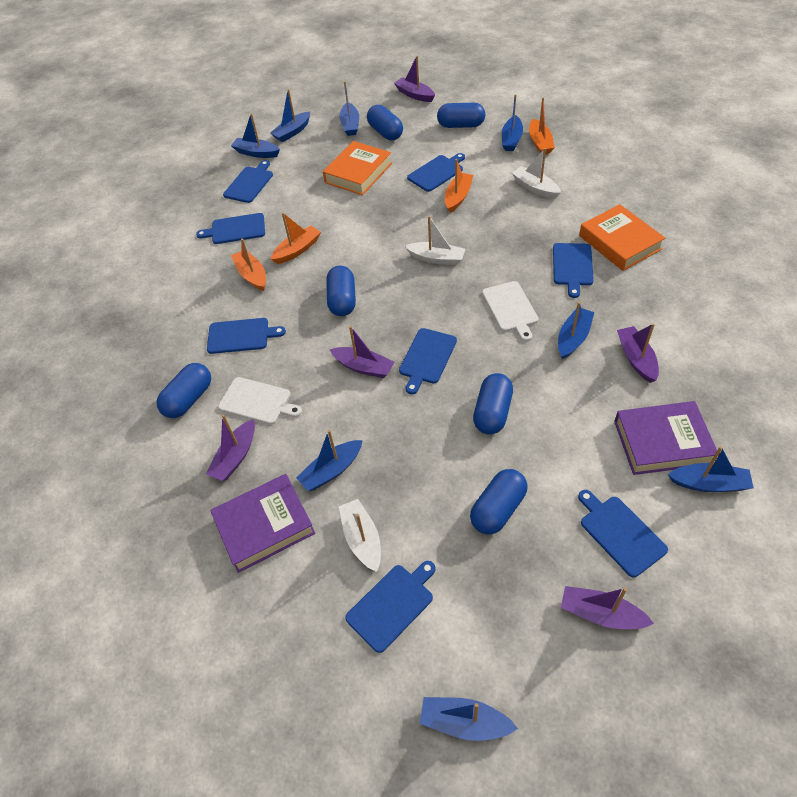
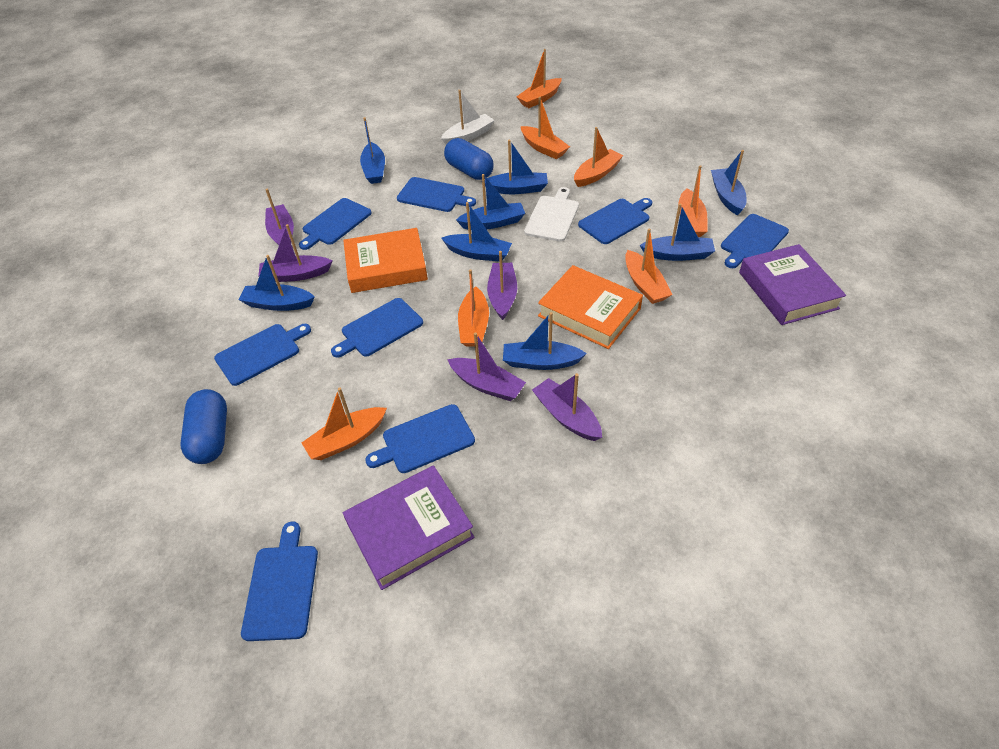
blue capsule: [156,363,211,418] [326,266,356,316] [367,105,403,140] [437,103,485,128] [470,469,528,535] [473,373,513,435] = 6 -> [180,389,227,464] [444,138,494,180] = 2
orange boat: [231,238,266,291] [271,213,321,264] [445,159,473,213] [529,97,555,154] = 4 -> [301,388,387,460] [458,269,489,347] [516,49,562,108] [521,97,570,159] [574,127,623,187] [625,228,673,304] [678,165,708,237] = 7
white boat: [339,499,381,572] [405,216,465,265] [512,148,561,199] = 3 -> [441,90,494,144] = 1
white cutting board: [218,377,302,425] [482,281,539,341] = 2 -> [524,187,579,242] = 1

